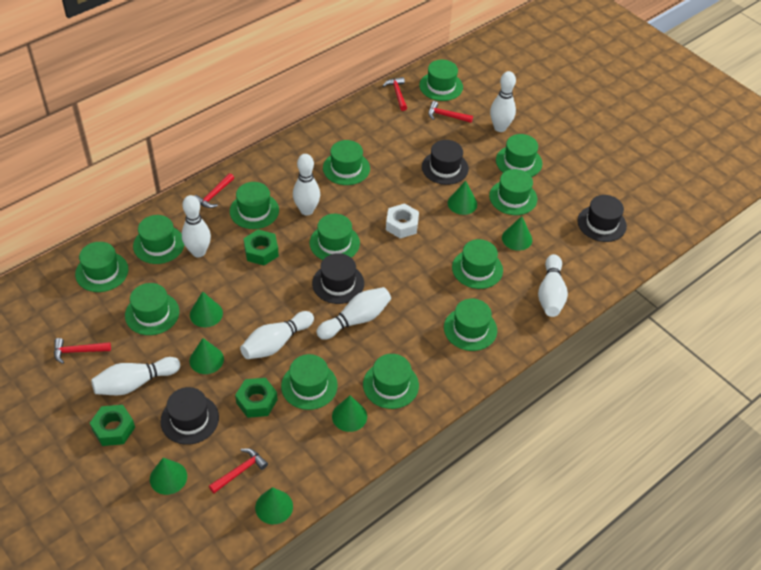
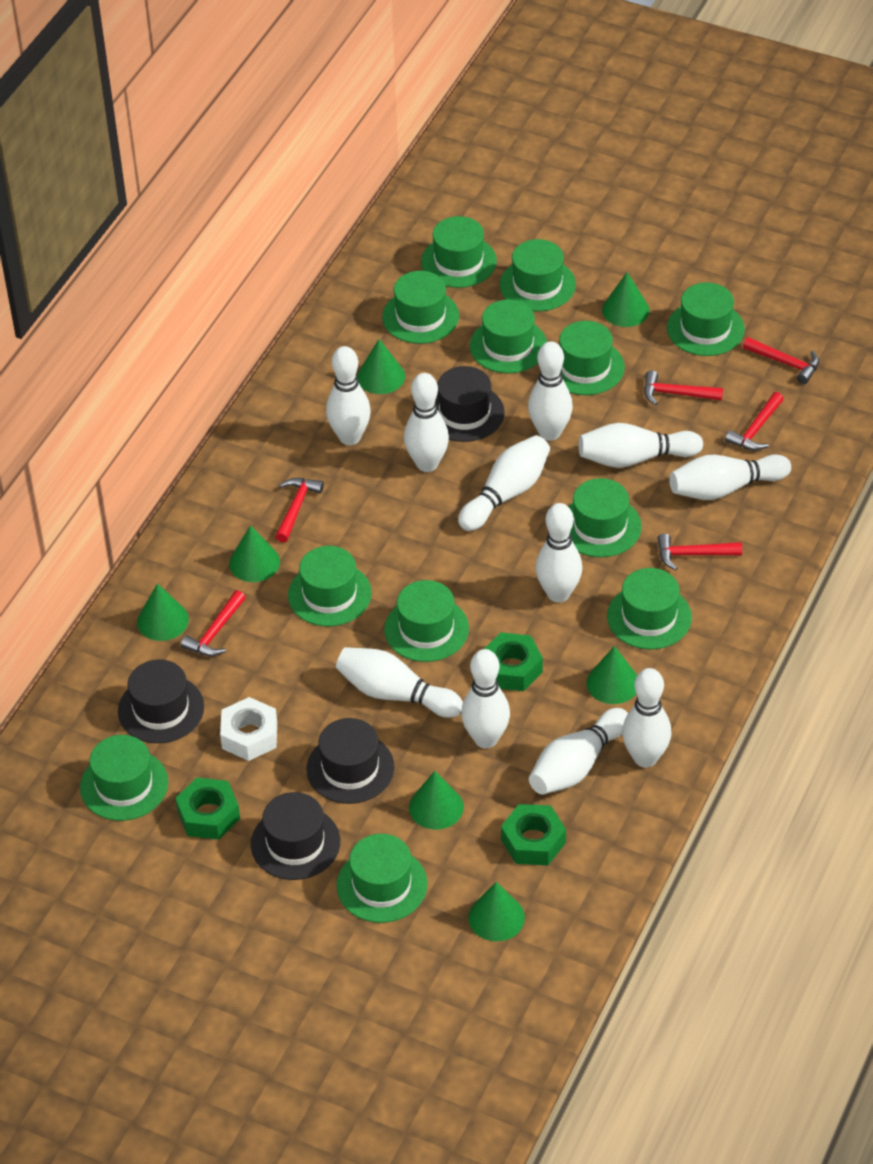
green hat: [75,242,128,292] [125,283,179,335] [133,215,184,264] [230,182,279,229] [281,354,338,410] [309,214,360,260] [323,140,370,185] [363,354,419,409] [419,60,463,101] [444,298,497,351] [452,239,503,289] [489,169,537,215] [496,134,542,177] = 13 -> [80,735,168,821] [288,546,372,626] [336,834,428,923] [382,271,459,344] [384,580,469,662] [421,216,497,288] [470,299,547,373] [500,239,576,311] [559,321,625,395] [568,478,642,557] [607,568,692,650] [667,282,745,356] = 12
red hammer: [54,338,111,364] [195,173,234,208] [209,448,268,493] [383,77,407,111] [428,101,473,123] = 5 -> [181,590,246,656] [275,478,324,542] [644,370,723,405] [657,533,742,570] [725,392,784,451] [743,337,819,384] = 6
white bowling pin: [91,357,180,395] [182,195,211,257] [240,311,314,359] [293,154,320,216] [316,287,391,340] [490,71,516,132] [538,254,568,317] = 7 -> [326,346,371,445] [336,647,463,718] [404,373,449,472] [458,435,550,531] [461,649,510,748] [528,342,573,441] [529,708,628,795] [536,503,582,602] [579,423,703,468] [622,668,671,768] [669,454,791,500] = 11

